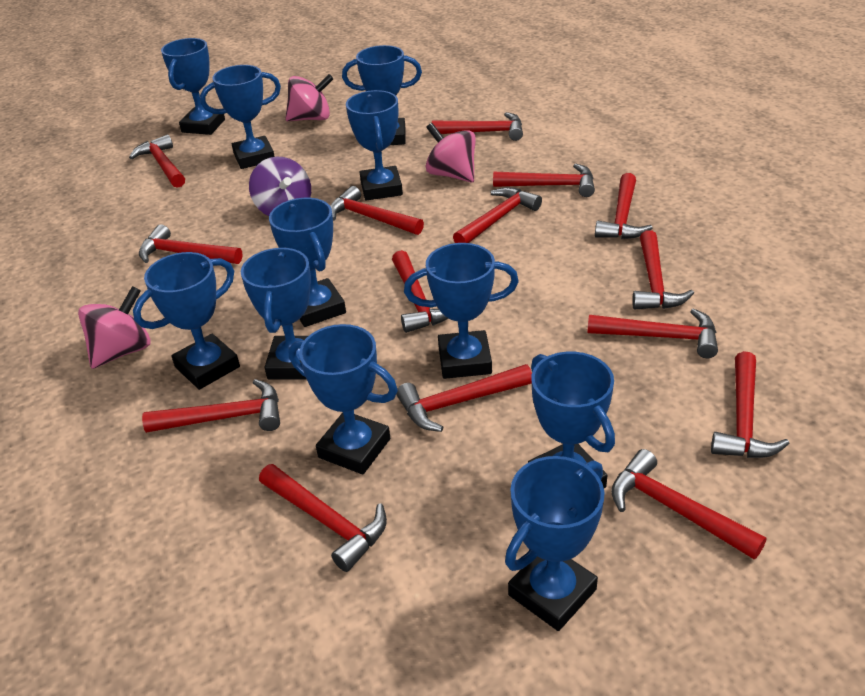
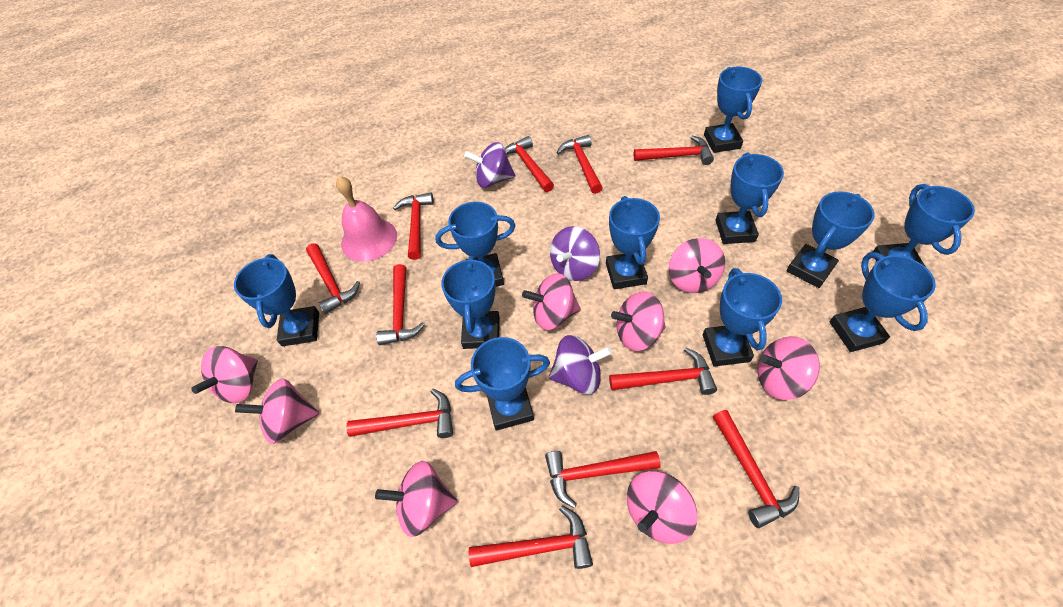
pink bell: none = 0 -> [336,176,397,262] = 1
pink spinning top: [78,286,151,369] [285,74,333,121] [426,123,476,183] = 3 -> [191,346,258,403] [235,378,319,444] [375,461,458,537] [522,273,581,330] [611,291,666,351] [627,471,697,544] [669,238,725,293] [757,336,820,400] = 8
purple spinning top: [249,157,311,216] = 1 -> [464,142,515,188] [549,335,612,394] [550,226,600,281] = 3
red hammer: [129,134,185,188] [139,224,242,264] [142,379,280,433] [259,464,387,572] [331,186,424,235] [392,250,448,333] [396,364,532,432] [432,112,523,141] [453,187,542,243] [493,164,595,197] [587,308,718,358] [595,173,652,239] [611,449,767,559] [632,230,694,309] [711,351,790,458] = 15 -> [306,243,360,314] [346,389,453,438] [376,264,425,345] [393,193,434,260] [469,506,593,569] [505,136,554,192] [545,451,661,508] [557,135,603,194] [609,348,717,395] [634,136,714,165] [713,410,799,528] = 11

